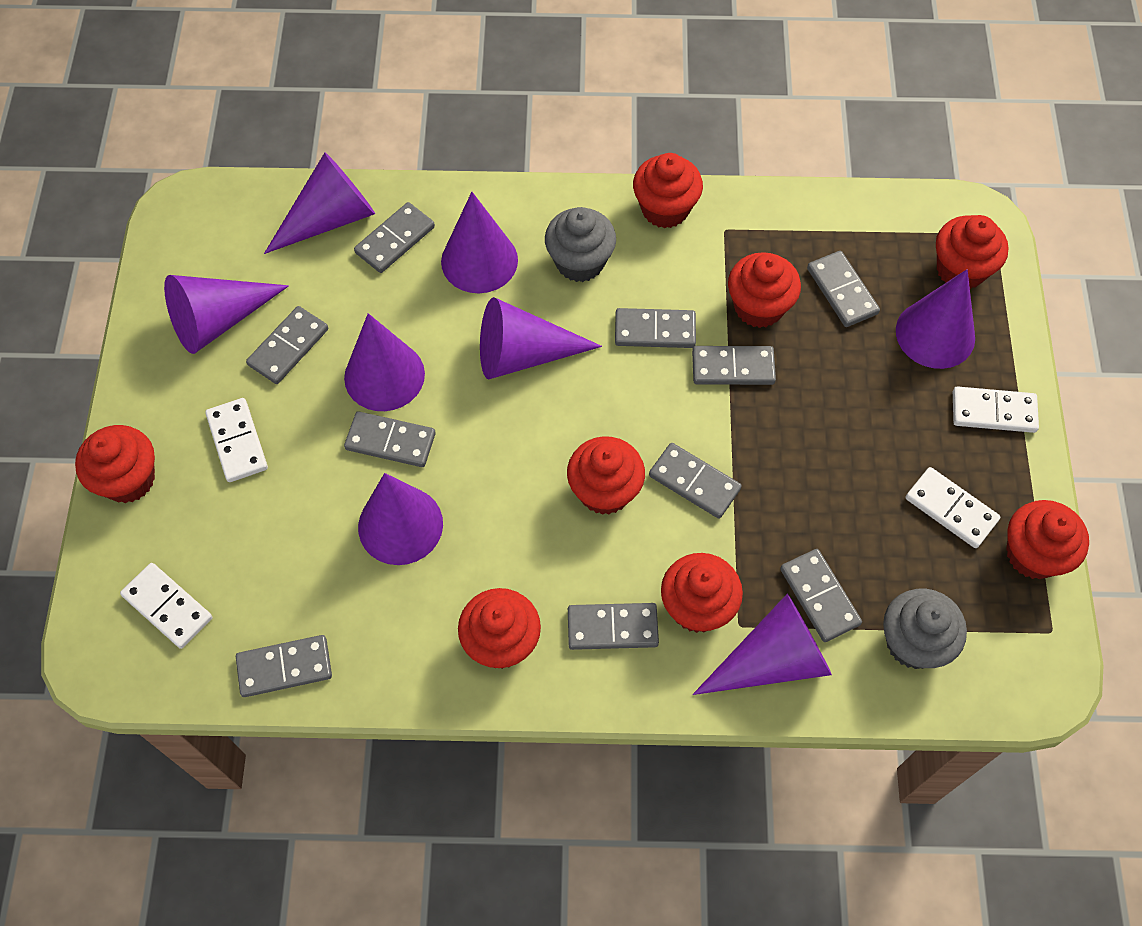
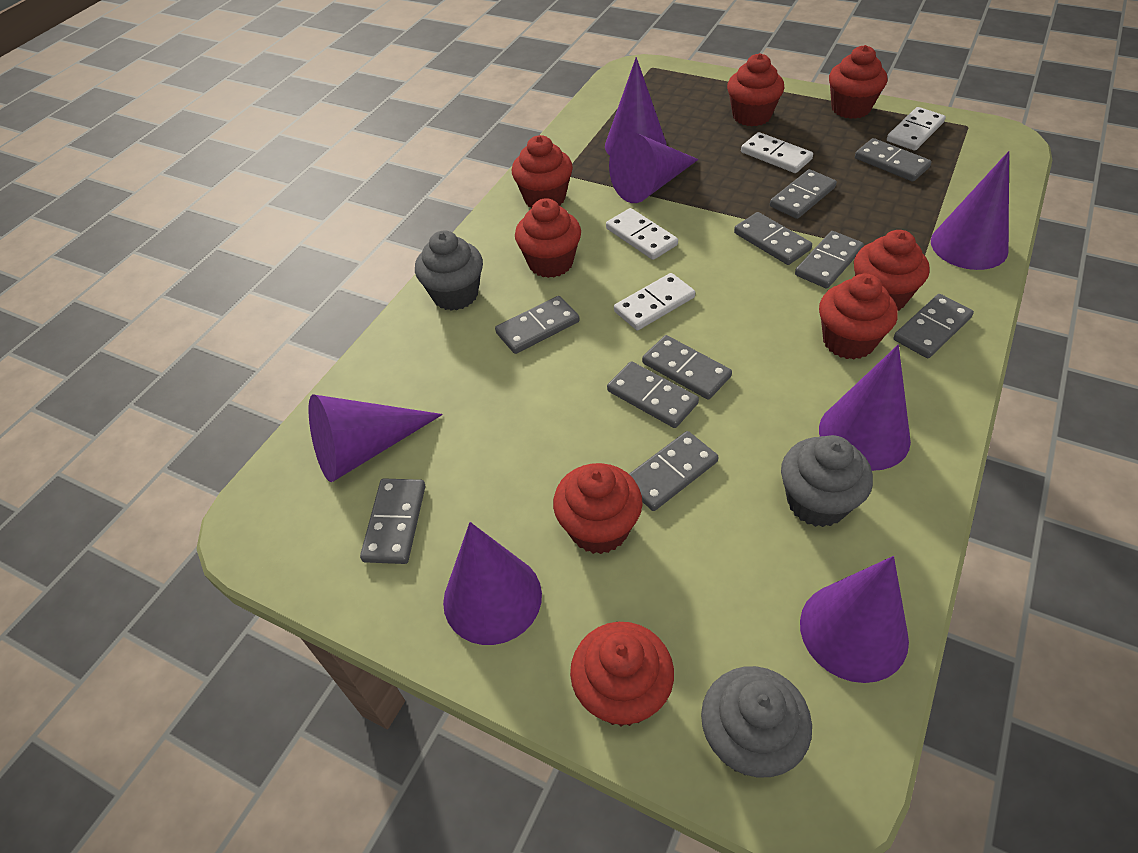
grey cupcake: [545,207,616,282] [883,589,967,669] = 2 -> [415,230,483,311] [701,666,812,777] [781,435,873,527] = 3
purple cone: [164,275,289,354] [264,153,375,254] [344,313,425,411] [358,473,443,565] [441,192,518,293] [480,297,602,379] [693,593,832,695] [896,269,975,369] = 8 -> [308,394,443,482] [443,522,542,645] [605,57,667,155] [609,132,699,203] [800,556,909,683] [819,345,911,471] [931,151,1009,270] = 7

